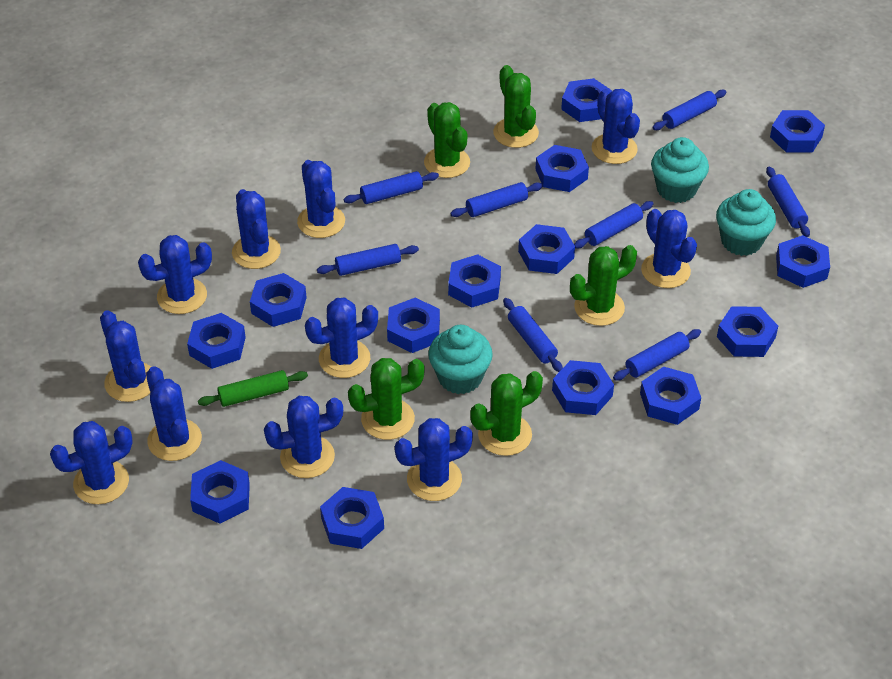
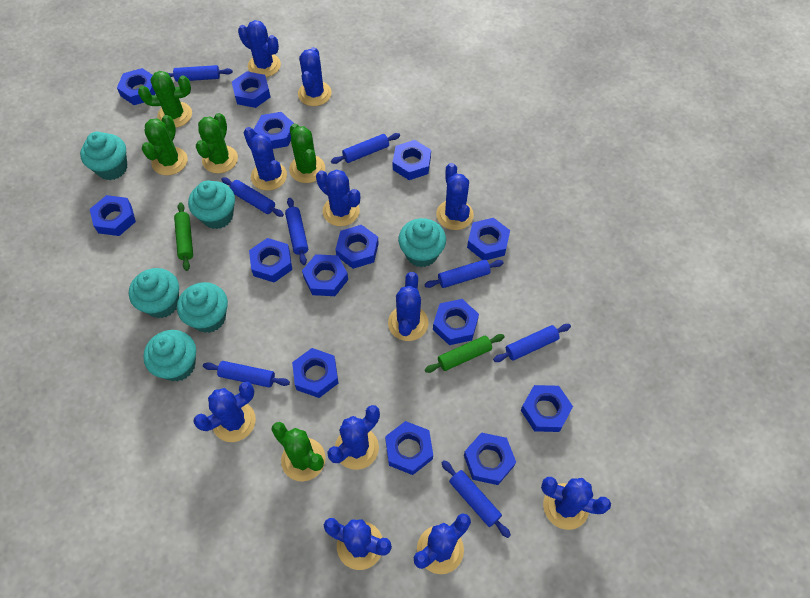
green rolling pin: [198,370,308,407] = 1 -> [174,202,193,271] [425,334,505,373] = 2
turquoise cupcake: [428,325,493,394] [651,137,709,203] [716,189,776,256] = 3 -> [80,132,127,180] [129,268,179,318] [143,330,196,382] [177,282,228,333] [188,181,235,229] [398,218,446,267] = 6

